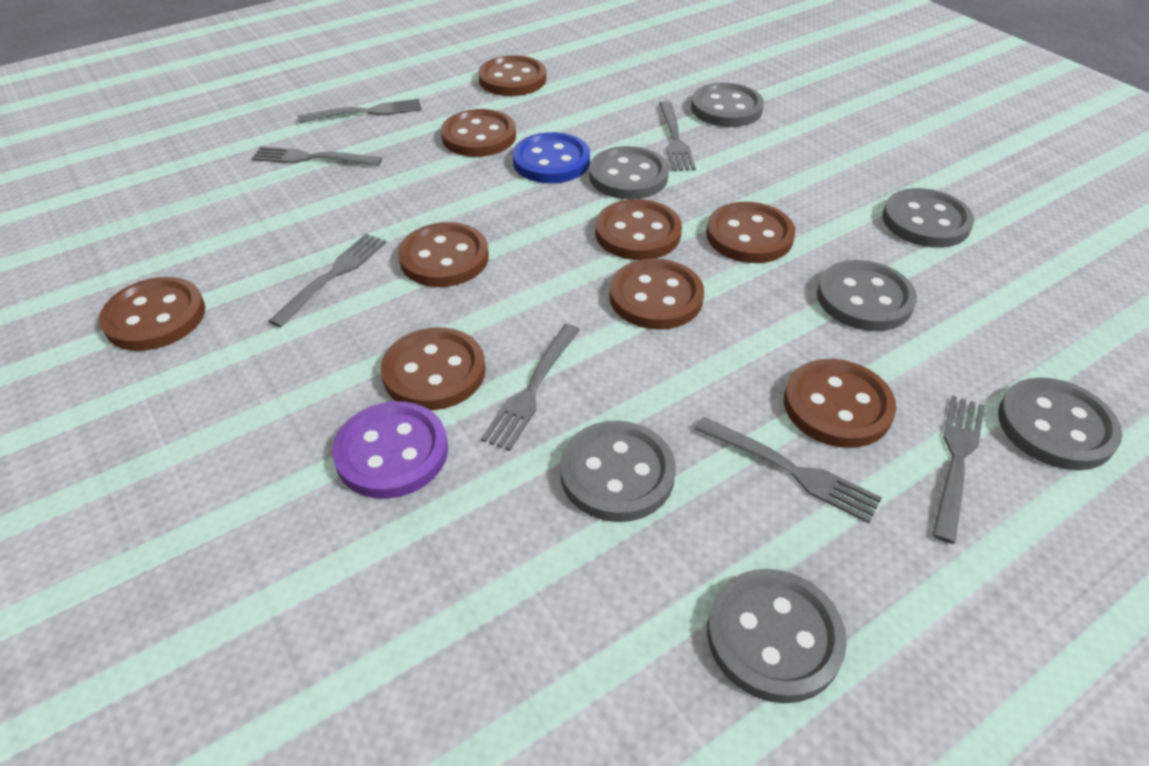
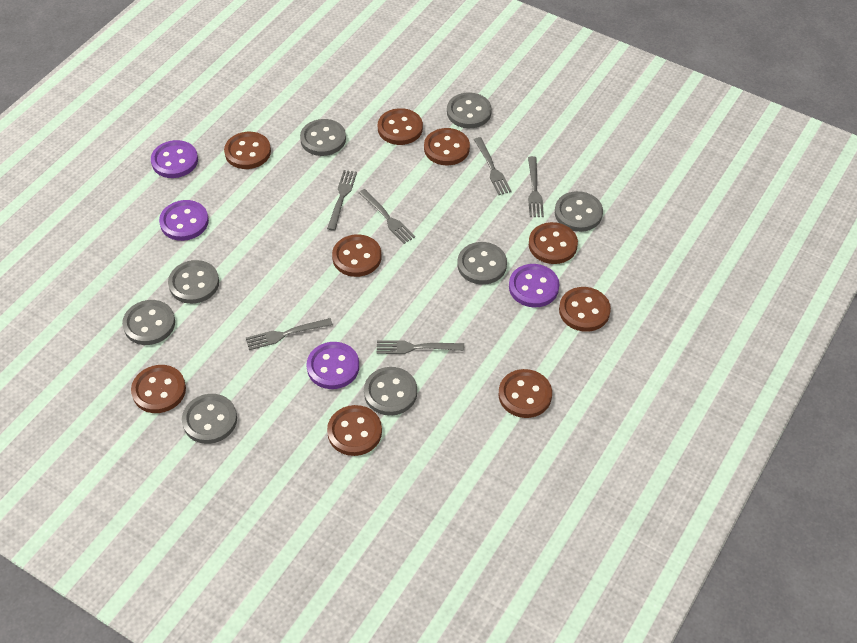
blue button: [513,132,590,183] = 1 -> none = 0
grey button: [560,421,676,522] [589,146,669,199] [691,83,764,127] [707,569,847,703] [817,260,917,331] [883,188,974,248] [998,377,1122,470] = 7 -> [122,300,175,345] [168,260,219,304] [182,394,237,444] [300,119,346,156] [364,367,417,416] [447,92,492,128] [458,242,507,285] [555,191,603,232] = 8
grey fork: [252,146,382,166] [269,234,386,327] [298,98,422,123] [481,324,580,451] [659,101,696,171] [695,417,882,523] [932,396,985,544] = 7 -> [246,318,333,350] [327,170,357,231] [359,189,415,244] [376,340,464,354] [474,137,512,195] [528,156,544,217] = 6
purple button: [332,401,448,499] = 1 -> [151,140,198,178] [159,200,209,241] [307,342,359,389] [509,264,559,307] = 4

